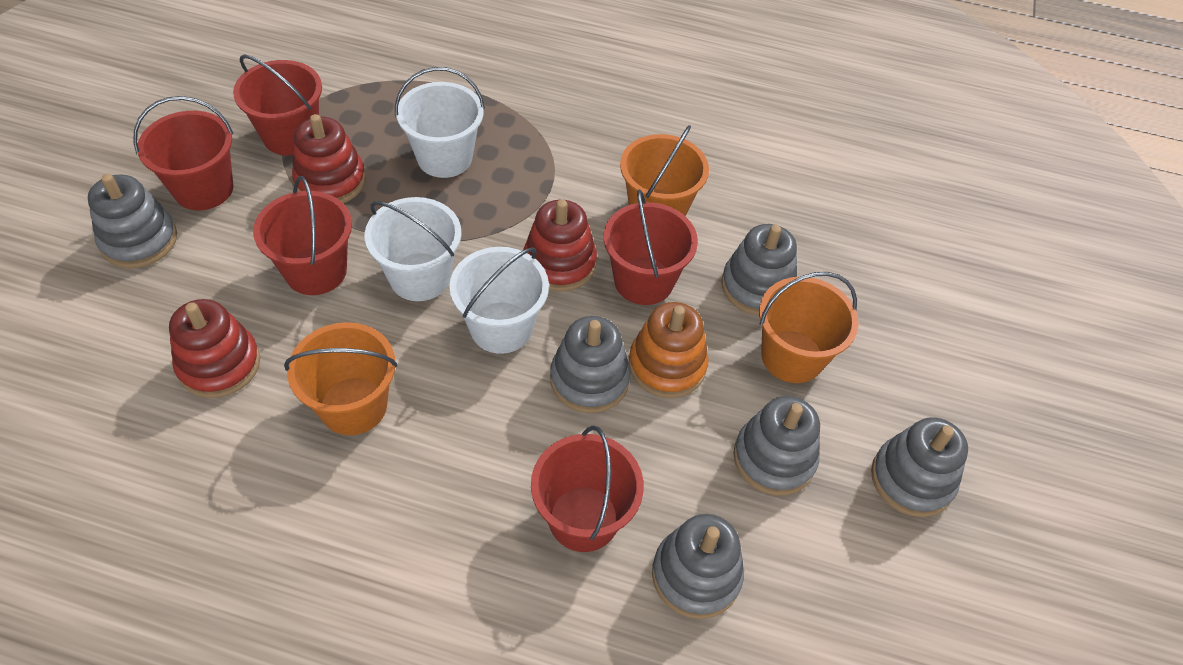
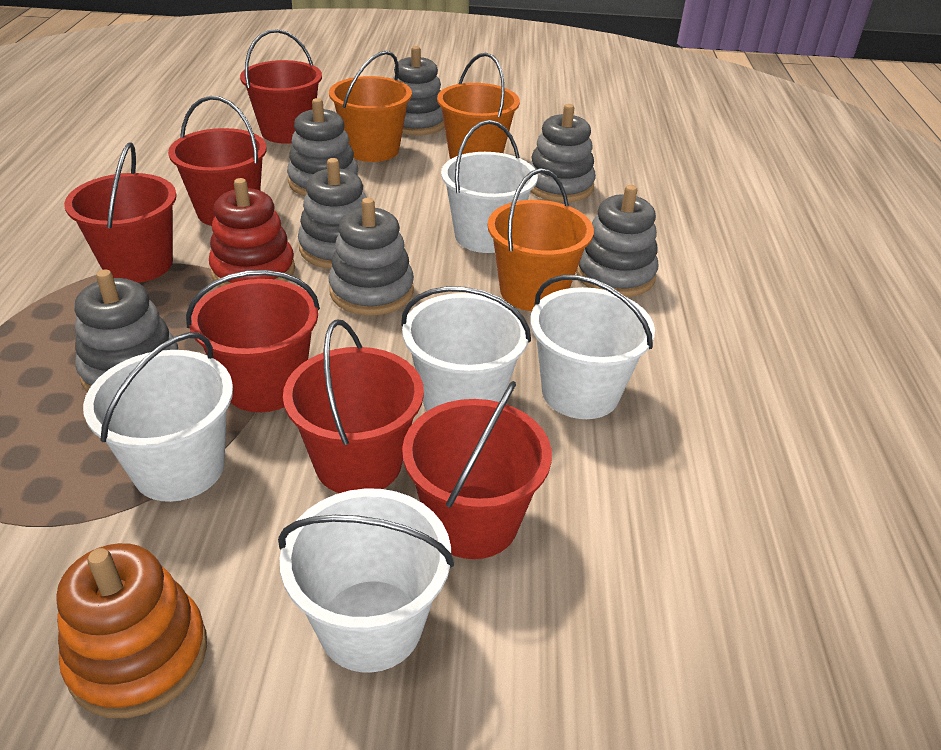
grey stacking toy: [88,174,177,268] [550,316,630,413] [652,514,744,619] [721,224,797,315] [733,396,820,495] [871,417,968,517] = 6 -> [75,269,178,392] [287,98,358,196] [298,158,367,269] [329,198,414,315] [392,46,445,135] [529,104,596,202] [576,185,658,297] = 7
red bucket: [133,96,233,210] [233,54,322,156] [253,176,352,295] [531,425,644,552] [604,189,698,305] = 5 -> [64,142,176,283] [168,96,267,226] [186,270,320,412] [240,29,322,144] [283,319,424,493] [402,381,552,559] = 6
red stacking toy: [169,299,260,398] [292,114,366,203] [523,200,597,292] = 3 -> [209,178,295,287] = 1
white bucket: [365,197,462,301] [395,67,485,178] [449,247,549,354] = 3 -> [83,332,233,502] [278,488,454,673] [401,286,531,411] [441,120,538,253] [530,275,655,419] = 5

